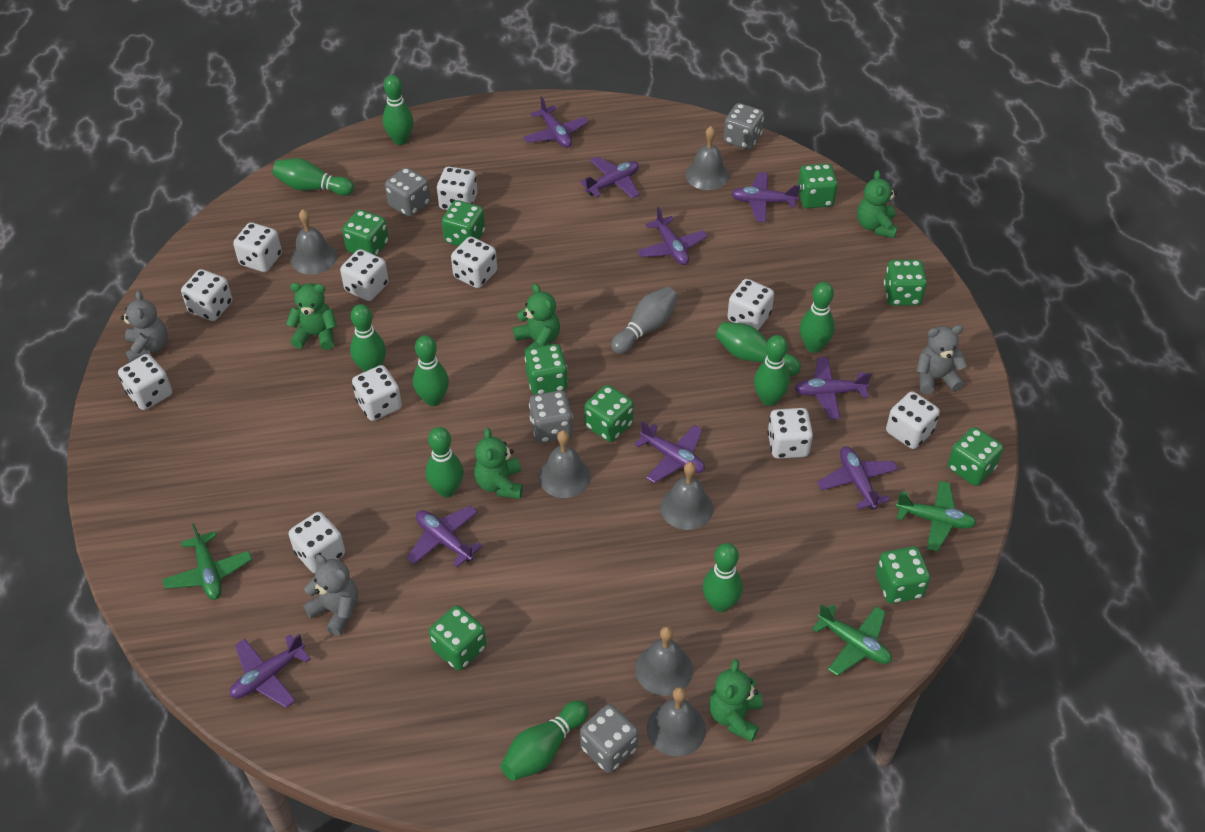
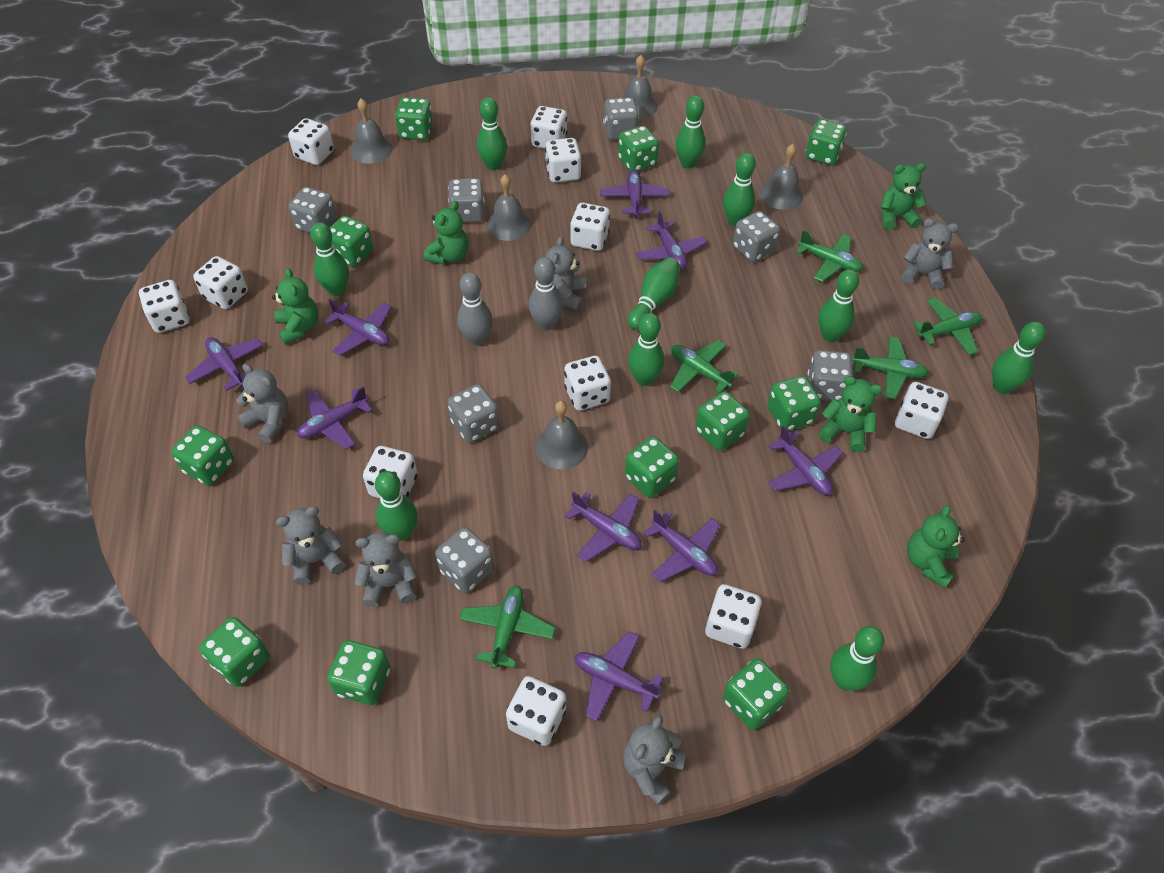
green dice: [342,210,389,256] [429,605,486,670] [442,200,485,246] [525,344,568,395] [584,385,634,442] [798,163,838,209] [876,546,930,604] [884,260,927,306] [948,427,1003,486] = 9 -> [171,425,234,486] [199,617,270,687] [327,640,391,705] [330,216,373,267] [395,97,433,140] [618,126,659,172] [625,436,679,498] [695,391,750,451] [723,658,789,730] [767,376,821,431] [806,119,847,165] = 11
green plane: [163,523,252,600] [812,604,892,676] [896,481,977,552] = 3 -> [459,586,555,669] [670,340,739,393] [796,230,863,282] [852,336,928,399] [913,298,982,355] = 5
grey bell: [291,209,337,275] [539,430,591,498] [635,626,693,696] [647,687,706,757] [660,462,713,530] [685,126,729,190] = 6 -> [351,99,393,164] [486,174,531,241] [535,401,588,469] [623,55,658,119] [760,144,803,210] = 5
grey bowling pin: [611,287,678,354] = 1 -> [457,272,492,346] [528,257,563,331] = 2
grey dice: [385,167,430,217] [529,390,573,443] [580,704,638,773] [723,103,764,150] = 4 -> [289,187,337,233] [435,527,494,593] [448,178,485,223] [448,384,499,443] [603,97,639,140] [733,211,780,262] [808,350,853,401] = 7
grey teddy bear: [121,290,168,362] [303,554,358,636] [916,325,968,394] = 3 -> [236,364,288,443] [276,506,345,585] [354,532,417,607] [545,236,586,310] [623,715,686,805] [901,218,959,290] = 6

